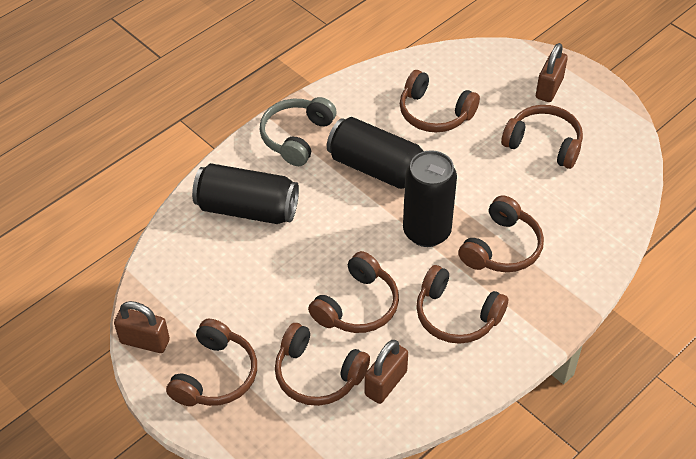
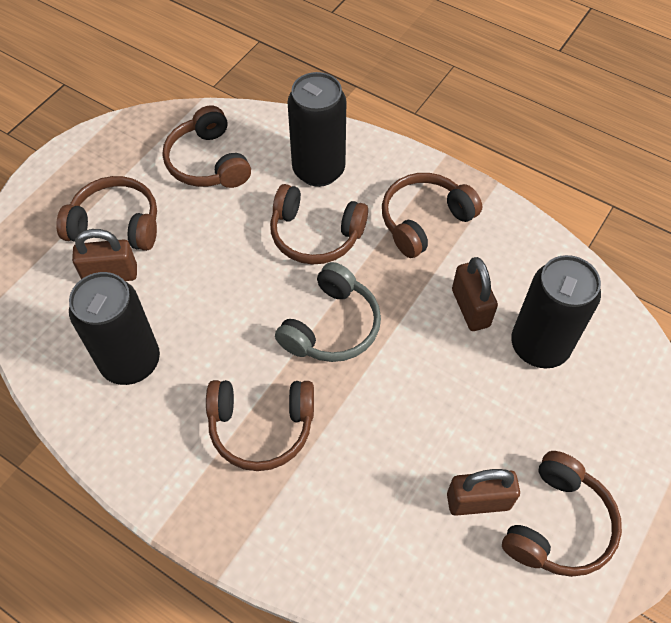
brown headphones: [166,319,257,406] [275,323,370,406] [308,251,399,333] [400,70,480,132] [416,265,508,344] [458,195,544,272] [501,105,583,169] = 7 -> [56,176,157,251] [162,106,251,188] [206,380,314,471] [270,184,368,265] [382,173,482,258] [502,451,622,577] = 6

